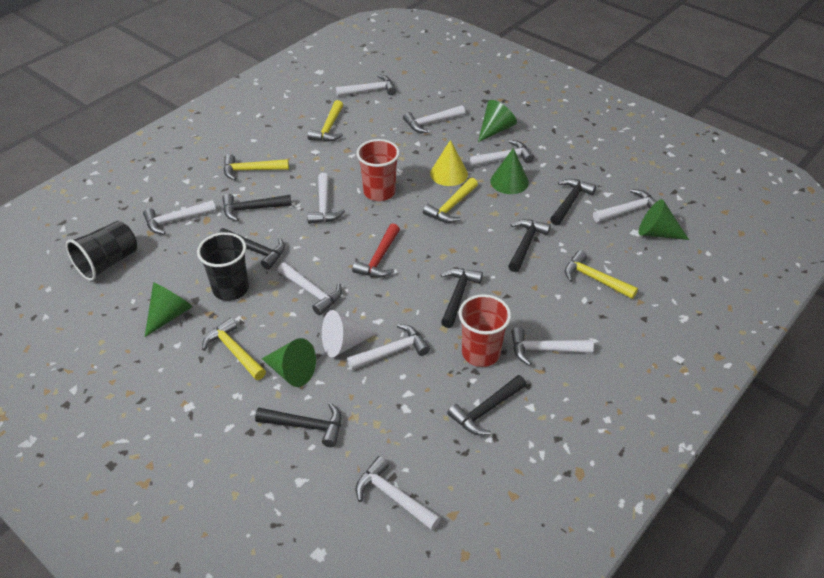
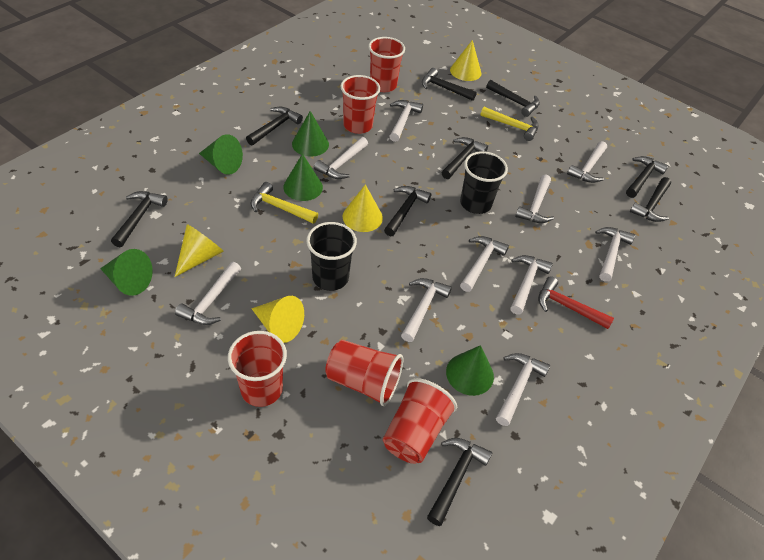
black hammer: [219,228,285,270] [222,193,292,221] [255,403,341,447] [441,268,483,328] [447,375,526,436] [508,219,551,272] [550,179,596,225] = 7 -> [111,191,168,247] [246,107,303,145] [384,186,431,236] [422,68,477,101] [427,438,492,526] [441,137,488,179] [486,80,540,117] [626,156,668,198] [630,177,671,222] = 9
red cup: [357,139,400,201] [459,294,511,367] = 2 -> [228,331,287,407] [325,340,403,406] [341,75,380,134] [368,37,405,92] [383,378,457,464] = 5
white cone: [322,310,377,357] = 1 -> none = 0
yellow cone: [430,140,468,186] = 1 -> [175,224,224,277] [251,296,304,343] [342,184,383,232] [450,40,481,81] = 4
yellow hammer: [202,317,266,380] [224,154,289,181] [307,100,343,142] [423,178,478,223] [565,250,638,299] = 5 -> [251,182,318,224] [480,107,539,141] = 2

